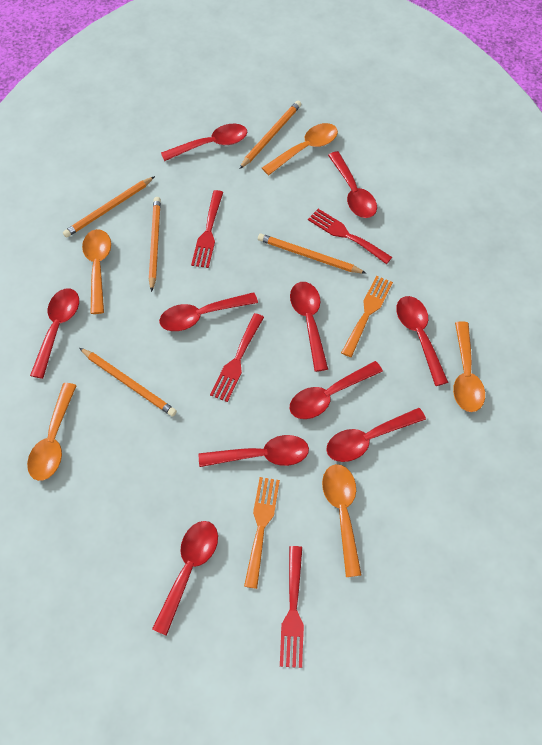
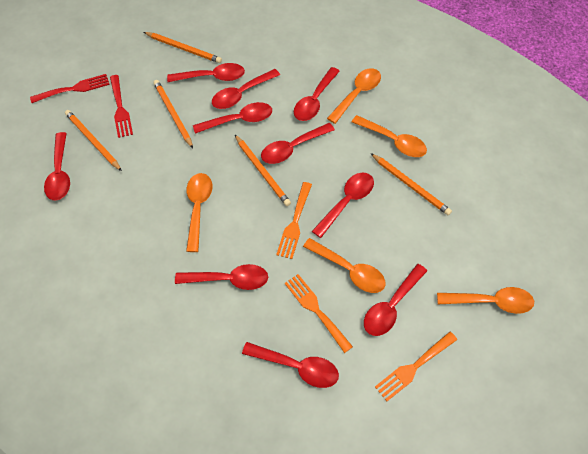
orange fork: [244,477,280,589] [341,276,393,357] = 2 -> [276,182,312,259] [285,274,353,353] [375,332,457,401] = 3
red fork: [191,190,223,268] [210,313,264,402] [280,546,304,668] [308,209,392,264] = 4 -> [30,74,110,103] [110,75,133,138] = 2

